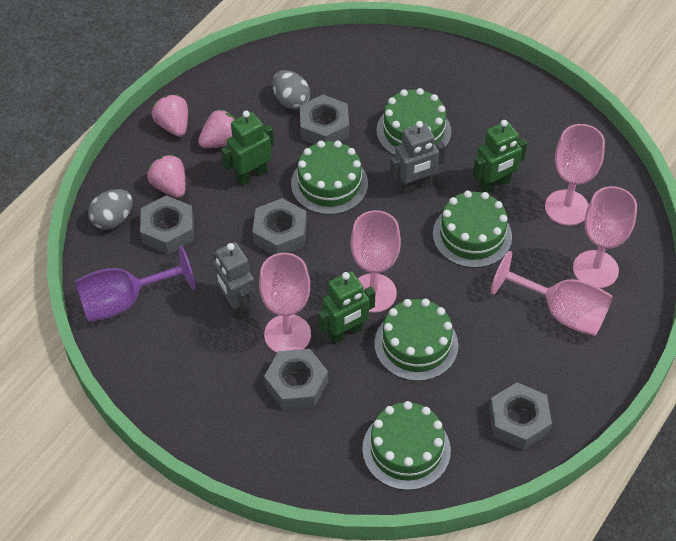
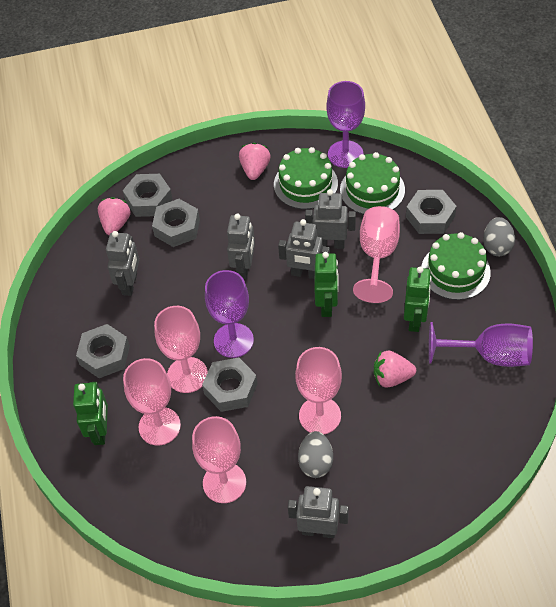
green cake: [291,140,368,215] [362,401,451,490] [374,299,458,381] [376,88,451,156] [433,191,512,268] = 5 -> [274,147,338,209] [340,152,405,214] [421,232,491,300] = 3
grey robot: [213,242,256,318] [390,121,446,194] = 2 -> [106,231,139,296] [227,214,255,279] [278,219,330,279] [288,486,349,538] [305,189,356,249] = 5
purple goblet: [75,246,196,322] = 1 -> [205,270,254,358] [326,81,365,168] [429,322,533,367] = 3

